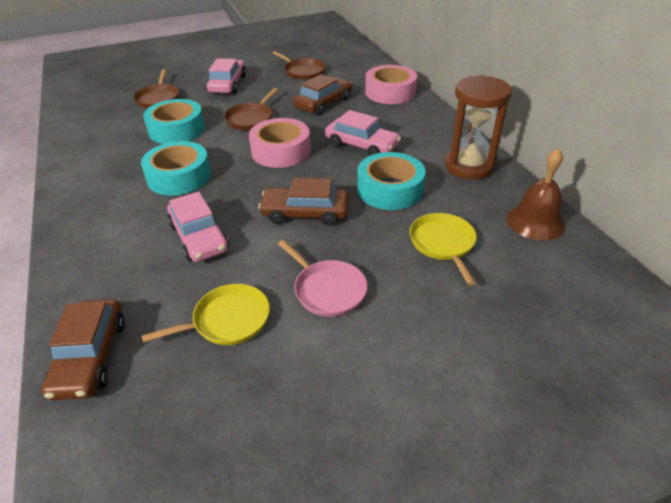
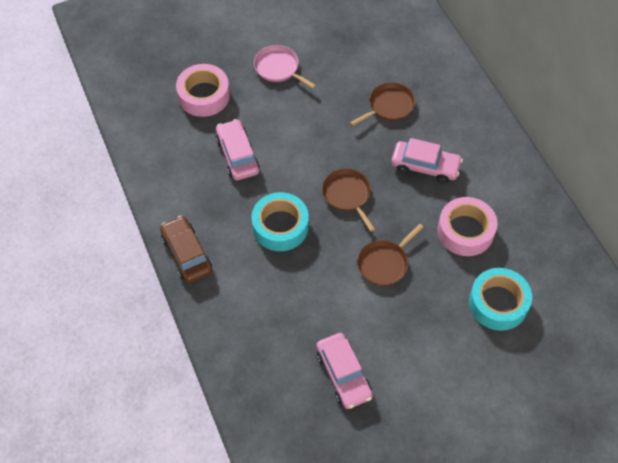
brown bell: [507,149,565,240] = 1 -> none = 0
brown car: [42,299,125,400] [259,178,349,226] [294,74,352,115] = 3 -> [160,216,212,283] = 1
brown hourglass: [445,75,512,180] = 1 -> none = 0
turquoise tape: [141,141,211,196] [143,99,205,144] [357,152,426,210] = 3 -> [251,192,309,251] [469,268,532,331] = 2
yellow pan: [142,284,270,345] [410,213,477,285] = 2 -> none = 0

